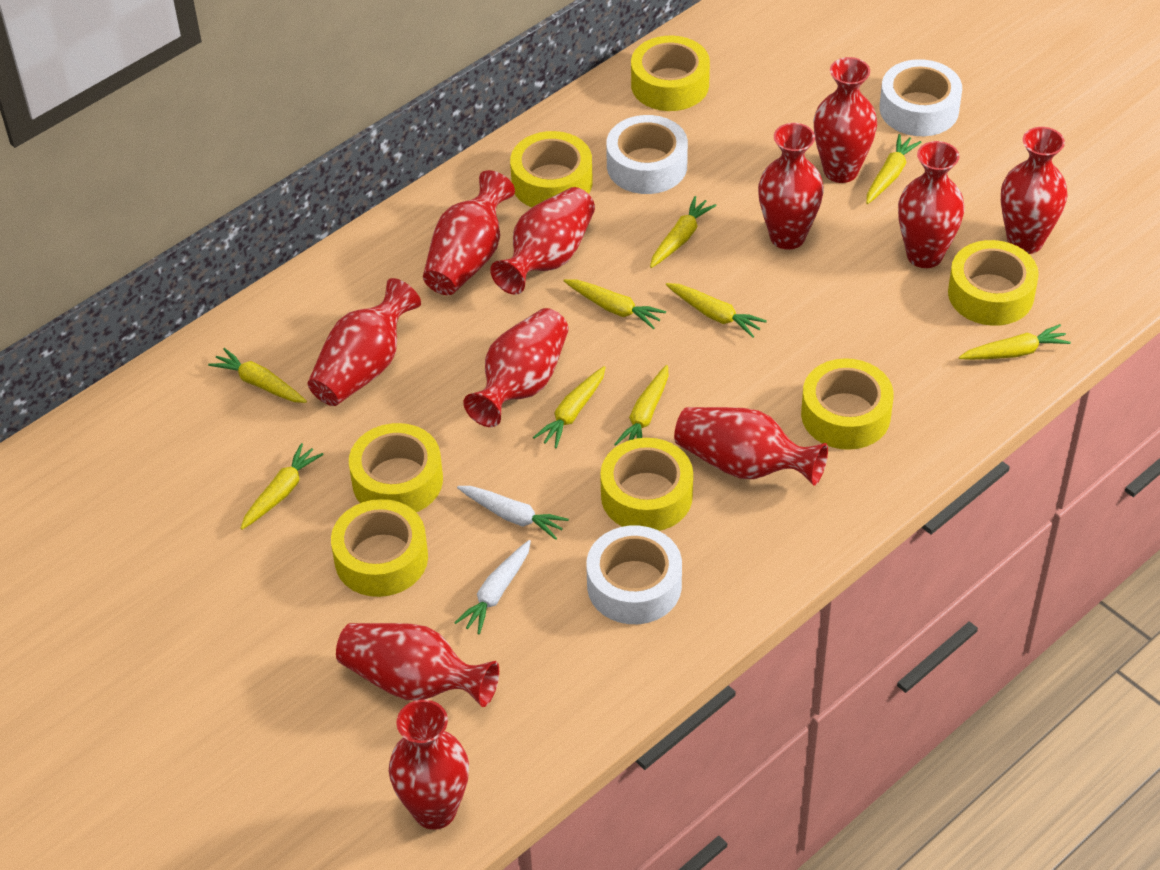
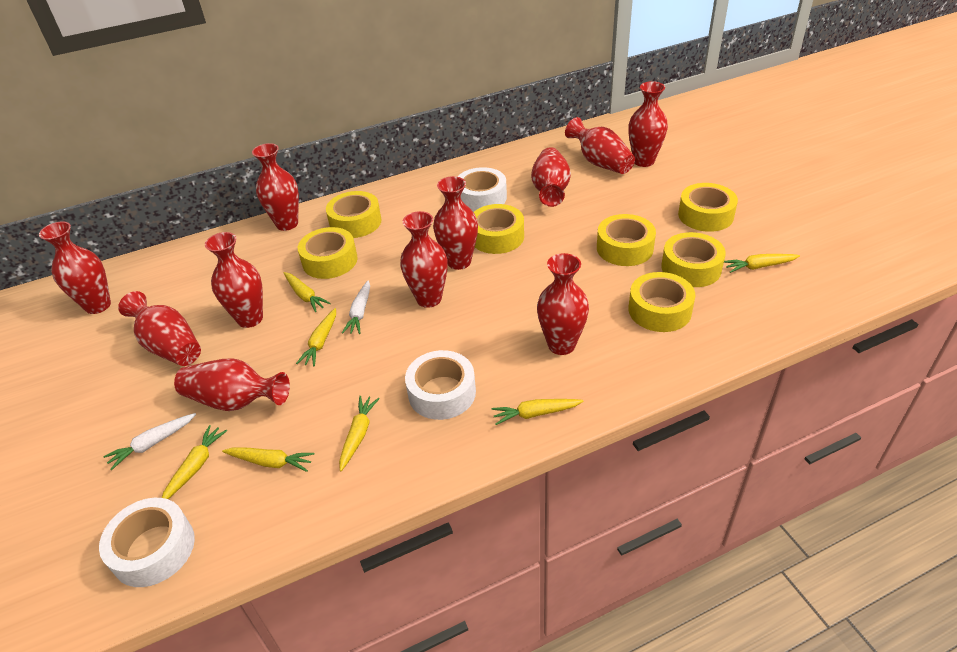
yellow carrot: [208,348,307,403] [240,443,324,530] [533,366,606,448] [564,279,666,329] [614,365,668,446] [650,196,717,268] [666,283,767,338] [866,134,922,204] [959,324,1071,360] = 9 -> [162,425,227,499] [222,447,315,472] [284,272,331,312] [296,308,336,366] [339,396,380,471] [491,399,584,425] [724,254,800,273] = 7

